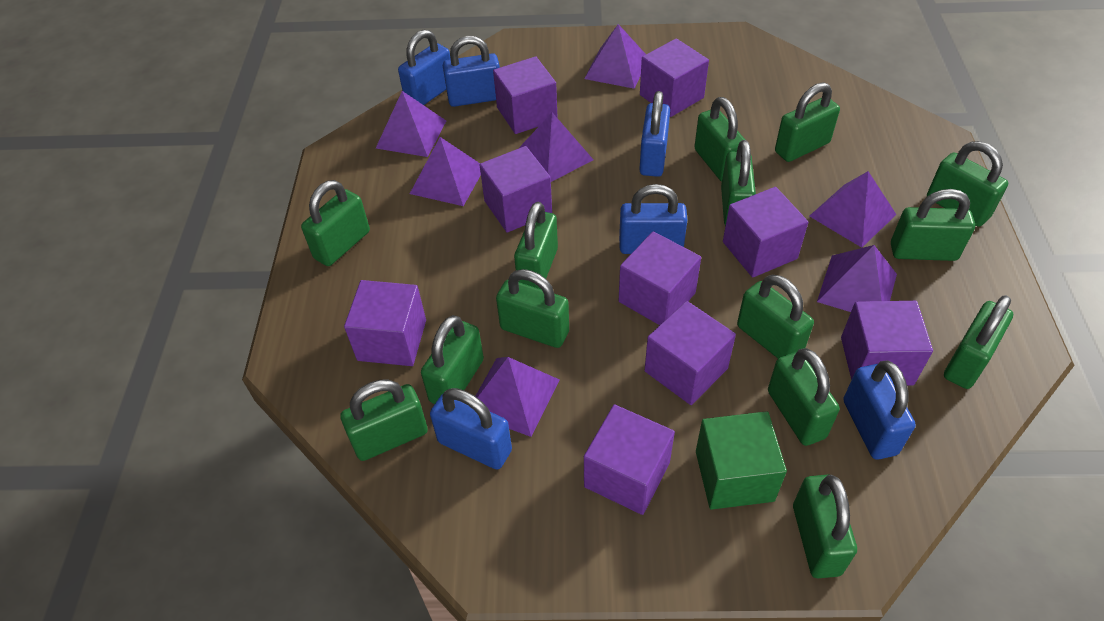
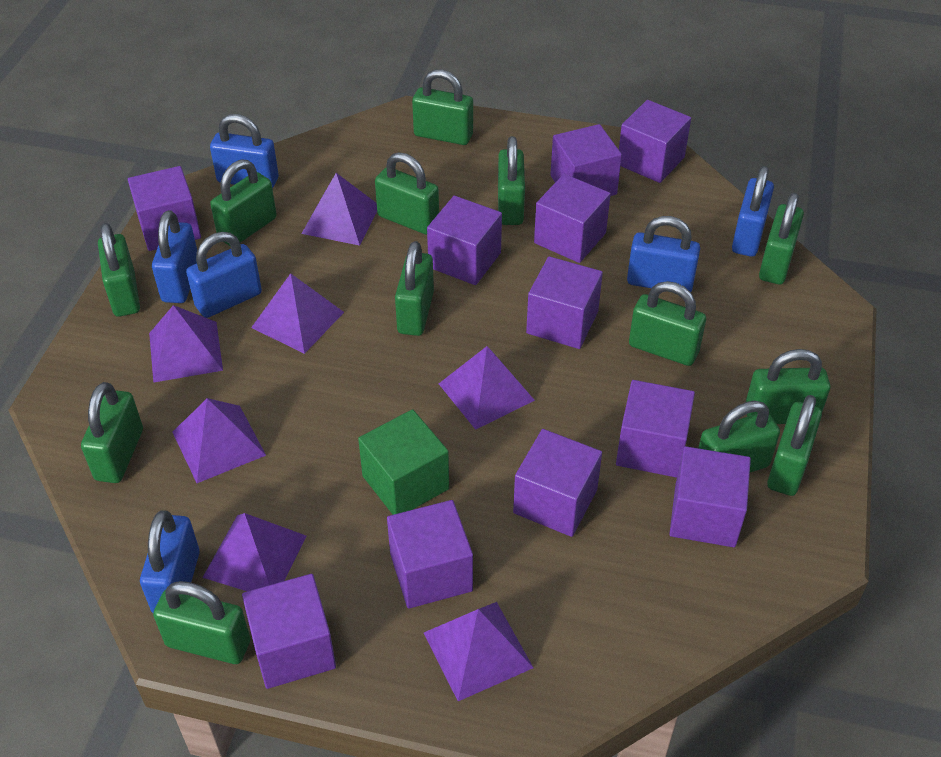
green padlock: [301,180,370,266] [340,379,428,461] [421,315,484,404] [496,269,569,348] [514,202,558,289] [694,97,745,182] [721,140,756,226] [737,275,814,359] [768,348,840,446] [775,82,840,162] [793,474,857,578] [891,189,975,261] [927,141,1008,227] [944,295,1013,389] = 14 -> [81,382,143,483] [98,223,140,317] [153,581,250,664] [210,160,277,246] [375,152,439,235] [395,241,434,336] [412,70,473,145] [498,136,525,225] [629,281,706,366] [699,401,780,472] [746,349,830,424] [759,193,804,284] [767,395,822,496] = 13
purple cube: [344,280,426,366] [480,146,552,233] [493,56,558,134] [584,404,675,515] [619,231,701,325] [640,38,709,117] [644,301,736,405] [723,187,808,278] [841,301,933,386] = 9 -> [128,166,201,251] [242,574,336,689] [387,500,473,609] [427,196,502,285] [513,429,602,537] [526,256,603,349] [534,174,611,263] [550,124,622,196] [616,380,695,478] [619,100,691,183] [669,446,751,547] = 11

